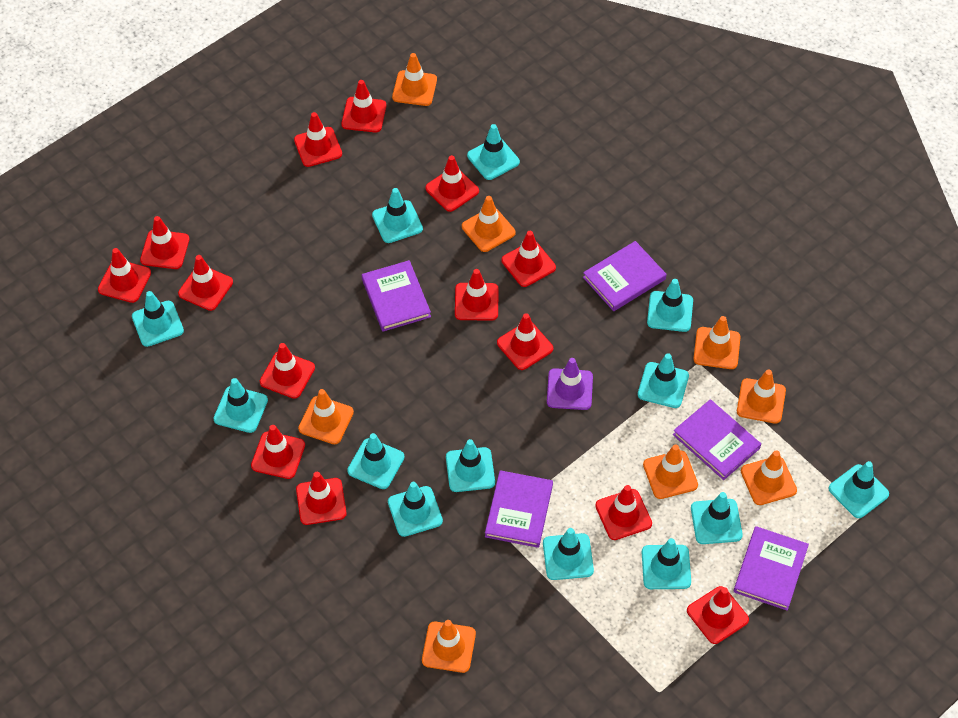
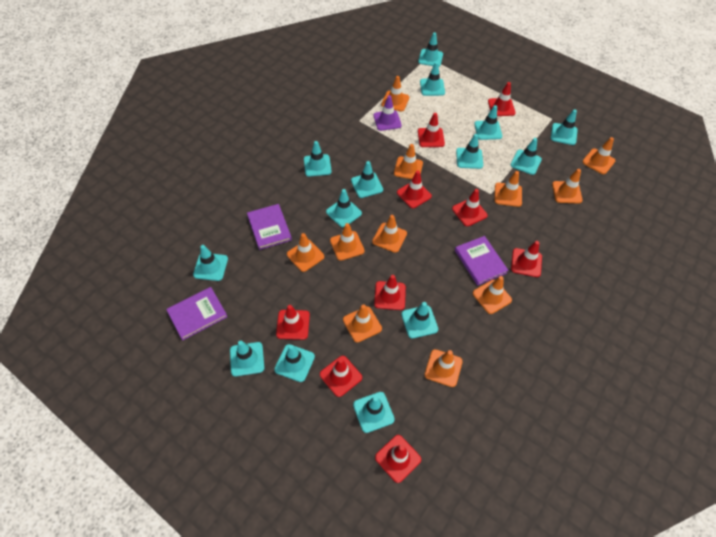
orange traffic cone: [298,389,354,444] [392,53,437,106] [422,620,476,673] [462,196,516,252] [643,444,698,499] [693,316,741,369] [737,369,786,424] [741,450,797,505] = 8 -> [287,233,324,272] [330,223,365,261] [343,304,382,343] [372,215,407,253] [381,76,409,112] [394,144,423,179] [425,349,463,387] [473,276,512,314] [494,171,522,207] [552,169,583,204] [582,137,615,174] = 11
purple book: [362,260,431,331] [485,470,553,548] [583,241,667,311] [673,399,761,480] [733,526,809,611] = 5 -> [166,287,228,340] [247,204,292,250] [455,236,508,285] = 3
red traffic cone: [98,248,151,303] [140,216,189,269] [178,255,233,311] [251,425,305,479] [260,343,315,399] [294,112,342,167] [296,472,347,525] [341,80,386,132] [425,155,479,212] [455,269,498,321] [497,313,553,370] [501,231,556,287] [595,485,652,540] [687,586,749,644] = 14 -> [276,305,310,340] [320,356,362,397] [374,275,406,310] [375,435,421,483] [397,171,432,208] [418,113,445,147] [452,189,488,226] [488,82,515,116] [511,241,542,277] = 9
turquoise traffic cone: [132,291,184,347] [213,378,268,433] [347,433,405,489] [372,188,423,243] [388,482,443,537] [446,439,495,492] [467,124,520,180] [543,528,594,580] [638,353,689,408] [642,538,691,589] [647,279,693,332] [691,492,743,544] [828,461,889,518] = 13 -> [193,245,228,281] [230,341,264,376] [274,344,315,382] [304,141,332,177] [326,189,362,227] [351,161,383,198] [353,392,395,433] [401,302,438,338] [418,32,443,67] [420,62,445,96] [456,134,483,169] [474,105,502,140] [511,138,542,175] [551,109,577,145] = 14

